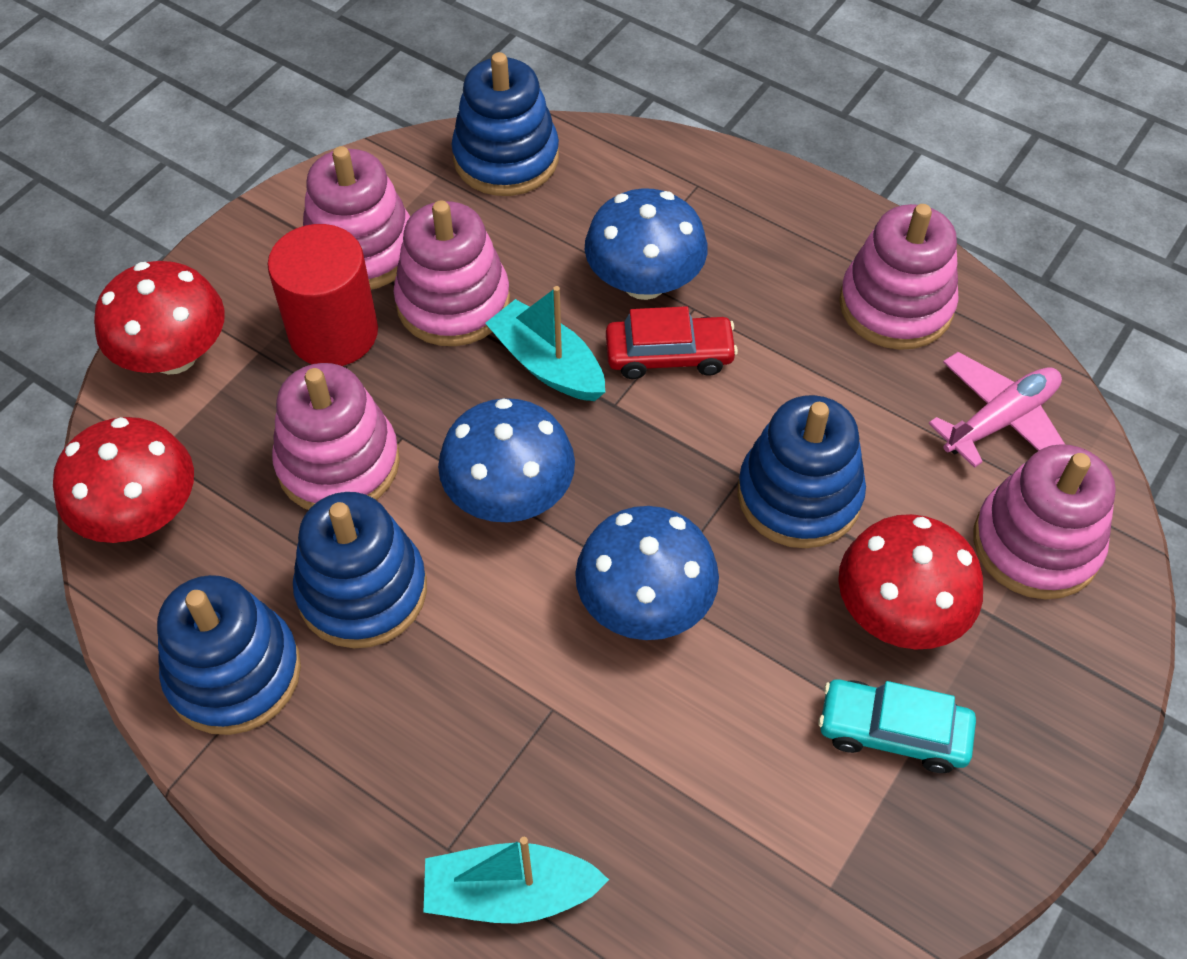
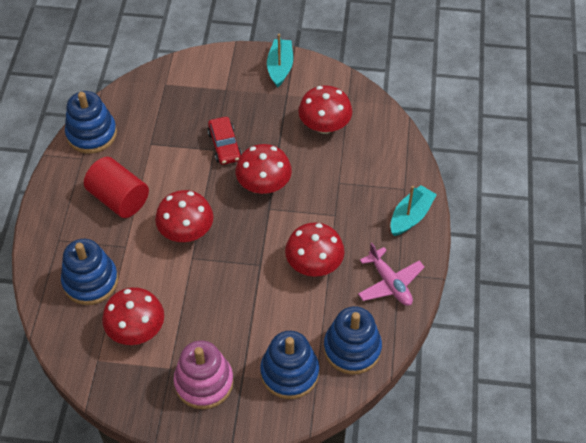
blue mushroom: [438,398,575,522] [575,506,719,640] [585,188,708,300] = 3 -> none = 0
pink stacking toy: [272,363,400,510] [303,146,410,290] [394,200,510,346] [839,204,959,350] [973,444,1116,600] = 5 -> [173,340,234,409] = 1
red mushroom: [53,417,194,543] [94,261,225,375] [838,514,983,650] = 3 -> [102,287,164,345] [155,190,213,242] [236,144,292,194] [285,222,344,277] [298,85,352,134] = 5
turquoise car: [819,679,976,773] = 1 -> none = 0

